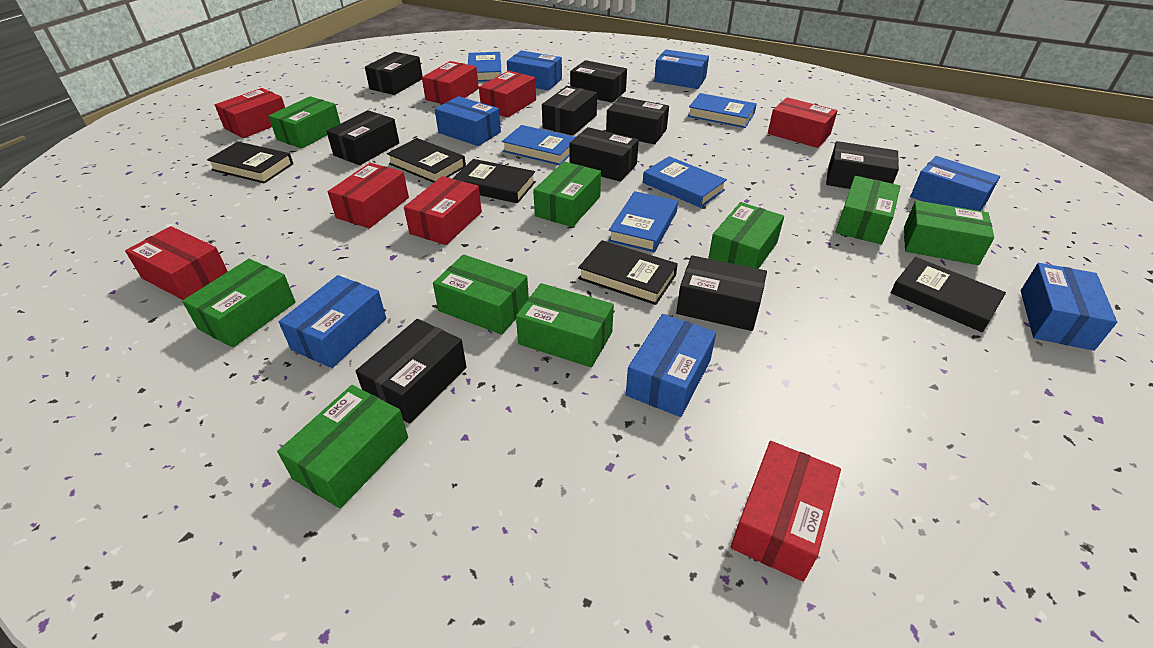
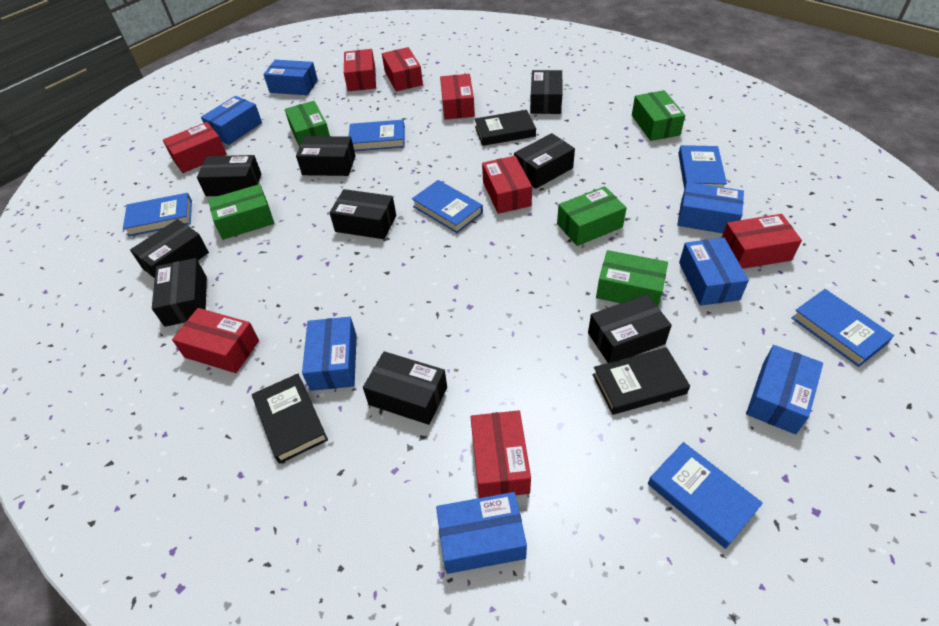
black book: [207,142,293,183] [387,138,466,183] [453,159,536,203] [578,240,678,305] [891,257,1006,332] = 5 -> [252,374,328,464] [475,110,536,146] [593,347,690,415] = 3
blue book: [468,52,501,82] [502,125,576,165] [608,191,678,252] [643,156,727,208] [688,93,757,128] = 5 -> [123,193,192,237] [349,120,405,151] [412,180,483,233] [648,442,763,549] [678,145,727,189] [791,289,894,367] = 6
green box: [182,259,296,348] [268,96,341,149] [277,385,408,509] [433,255,529,335] [516,283,614,368] [533,162,601,227] [708,202,784,269] [835,176,900,245] [904,200,994,265] = 9 -> [208,184,274,240] [285,101,330,147] [557,186,627,246] [596,250,668,307] [632,90,685,141] = 5

